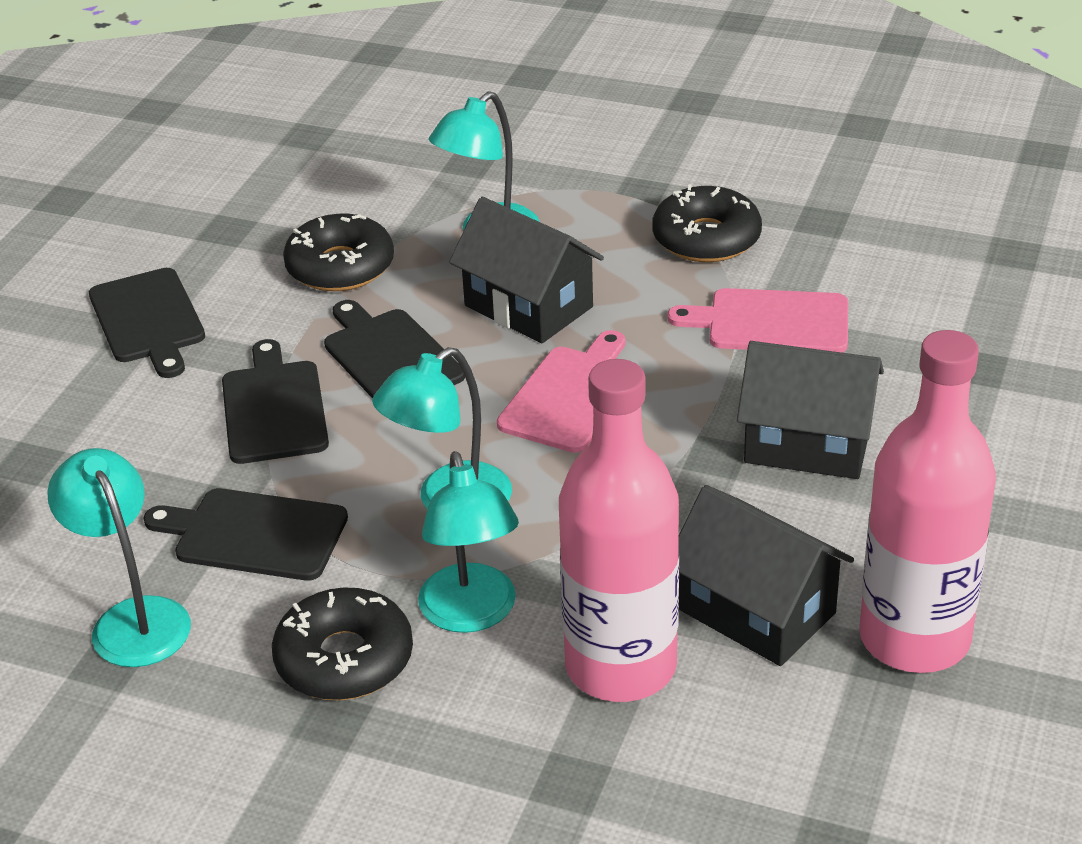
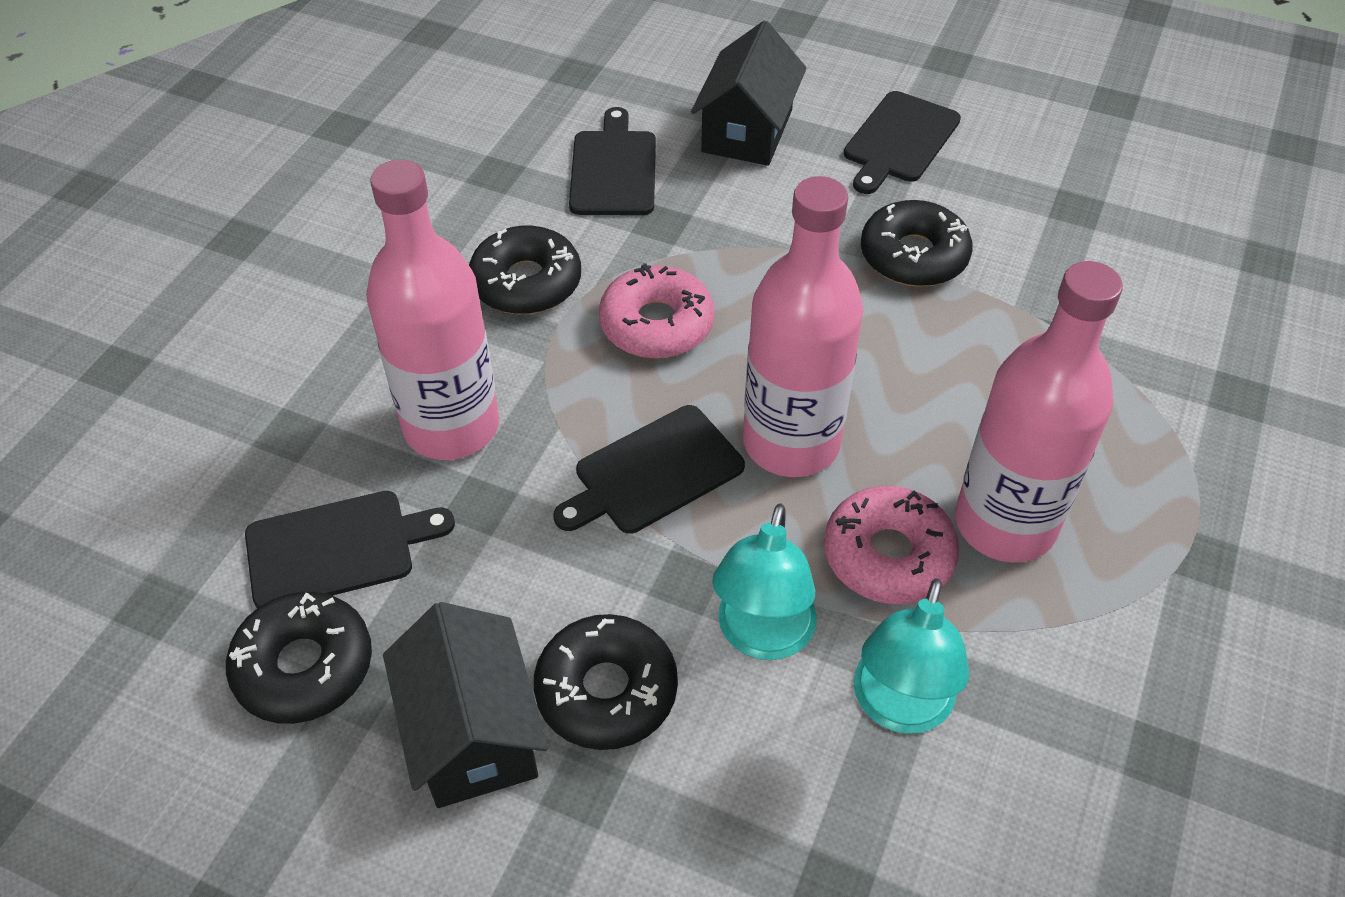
black donut: [272,587,413,700] [283,214,394,291] [652,185,762,262] = 3 -> [226,591,372,724] [469,225,581,314] [534,614,678,750] [861,200,973,287] = 4
black house: [449,197,604,343] [678,485,854,666] [737,341,884,479] = 3 -> [383,602,549,808] [691,21,806,166] = 2
pink bottle: [559,359,679,702] [859,330,996,673] = 2 -> [366,159,499,460] [743,176,864,477] [955,261,1123,563] = 3
pink cutting board: [497,330,626,453] [668,288,848,353] = 2 -> none = 0
pink donut: none = 0 -> [599,263,715,359] [824,486,959,604] = 2
turquoise lamp: [47,448,191,667] [372,347,512,508] [418,451,519,633] [429,91,540,230] = 4 -> [712,504,817,660] [854,578,969,734] = 2

